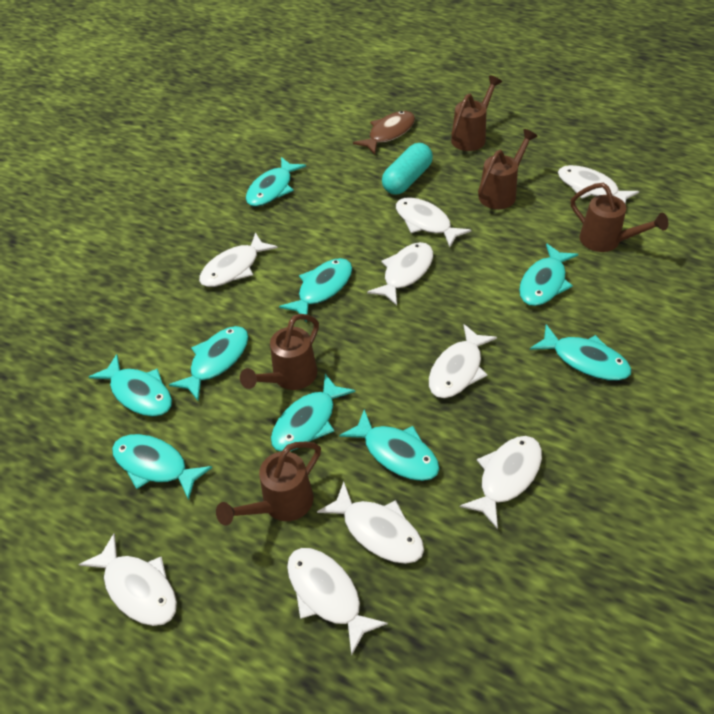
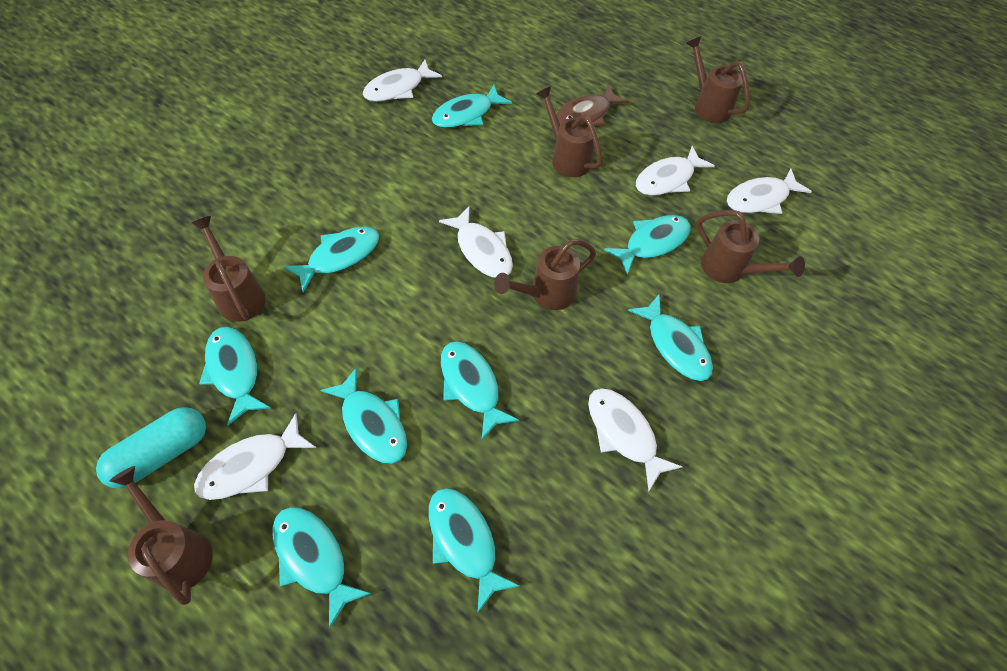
brown watering can: [216,442,321,526] [240,314,319,390] [451,75,502,151] [478,129,538,209] [571,183,668,252] = 5 -> [109,466,213,605] [191,216,266,322] [494,239,596,310] [536,86,603,177] [686,36,750,123] [697,210,805,283] = 6
white fish: [79,533,177,626] [199,232,278,287] [287,548,388,656] [317,482,424,564] [367,242,433,306] [396,197,471,247] [429,324,497,398] [460,436,542,529] [558,165,640,204] = 9 -> [194,413,316,500] [363,60,442,102] [439,206,513,278] [588,388,682,491] [636,146,715,196] [727,169,812,214] = 6

